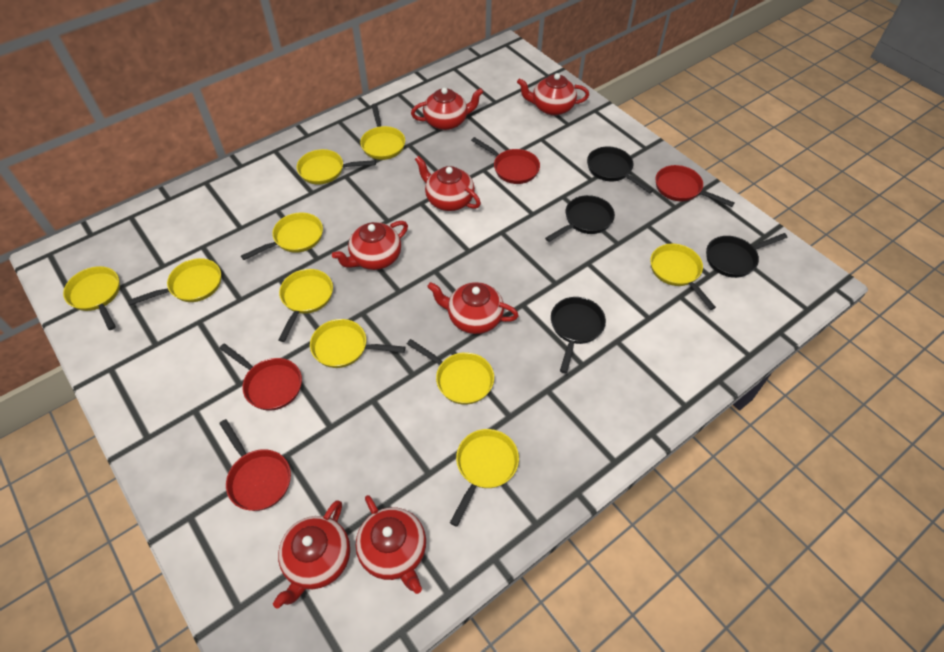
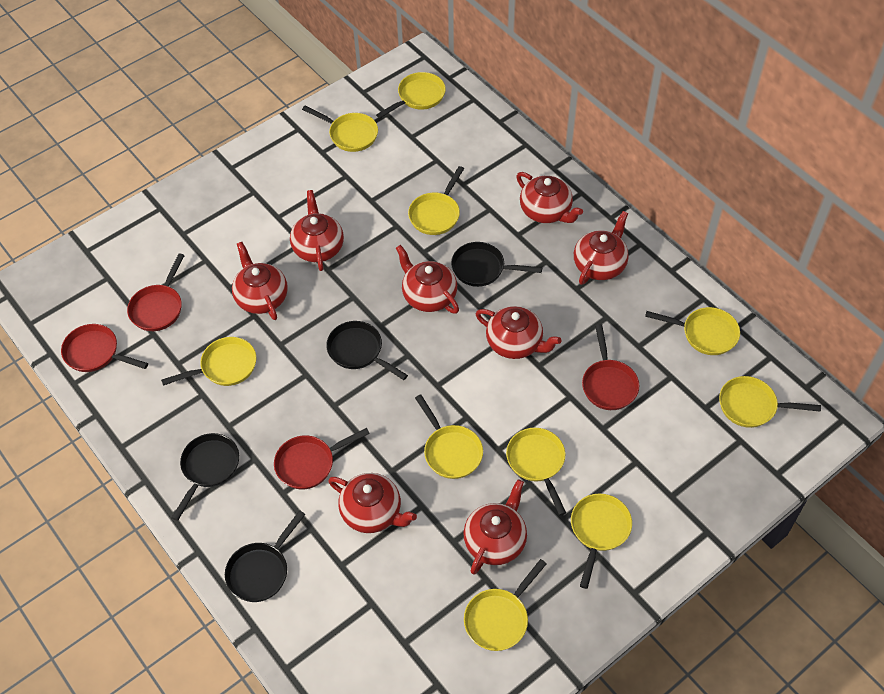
red teapot: [273,500,350,608] [332,221,408,270] [356,495,426,594] [411,88,483,130] [415,156,481,211] [427,282,519,334] [517,73,589,116] = 7 -> [232,242,288,320] [290,190,344,271] [328,473,417,533] [396,245,459,314] [463,479,527,575] [476,306,561,359] [516,172,583,223] [574,211,629,285] = 8

